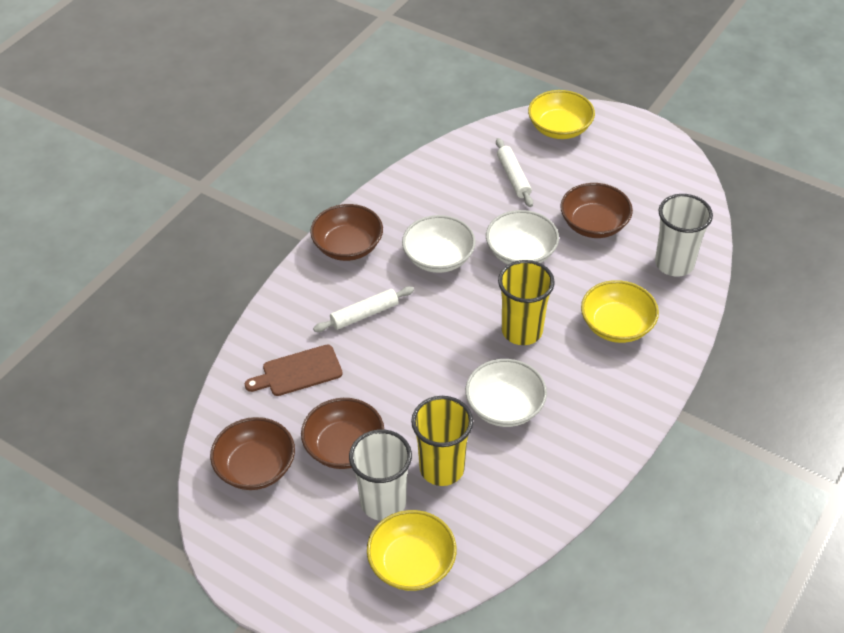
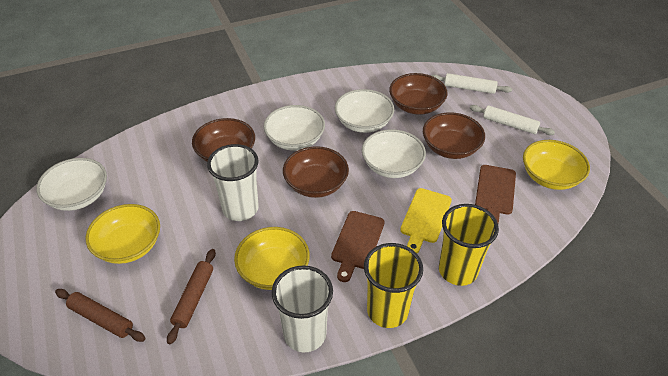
brown cutting board: [245,344,343,396] = 1 -> [331,211,385,282] [475,165,516,223] = 2
brown rolling pin: none = 0 -> [55,289,146,342] [167,249,216,344] = 2
white bowl: [402,215,476,273] [465,359,547,427] [486,210,559,264] = 3 -> [36,158,107,211] [264,105,325,151] [335,89,394,133] [362,129,426,178] = 4
yellow cutting board: none = 0 -> [400,188,452,253] = 1

